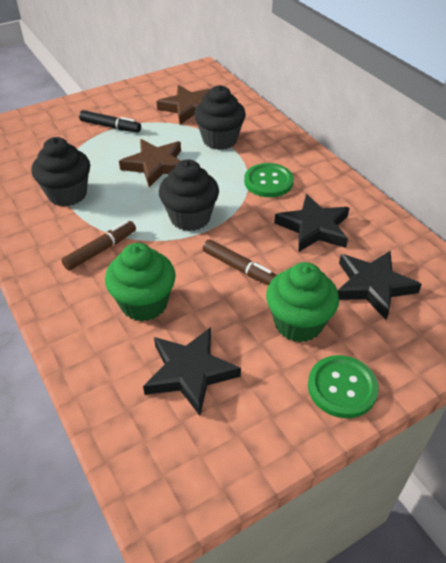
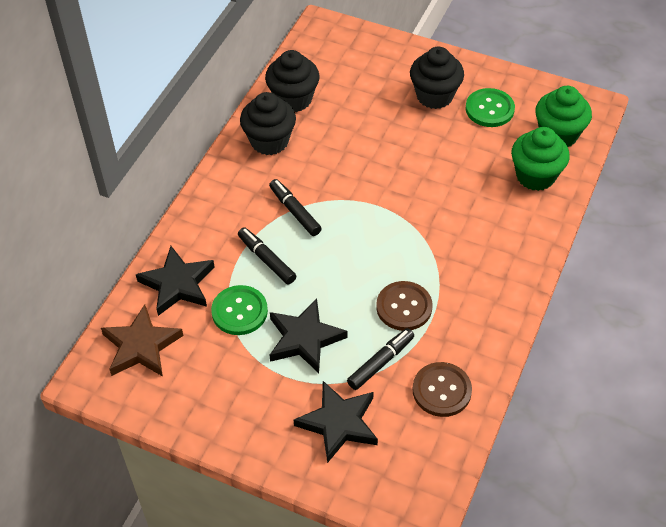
black marker: [79,110,141,132] = 1 -> [238,227,296,285] [269,179,322,236] [347,328,414,390] = 3
brown button: none = 0 -> [376,281,432,331] [413,362,472,417] = 2
brown marker: [62,221,136,271] [203,239,277,285] = 2 -> none = 0
brown star: [119,139,181,187] [156,85,210,125] = 2 -> [101,304,183,377] = 1

